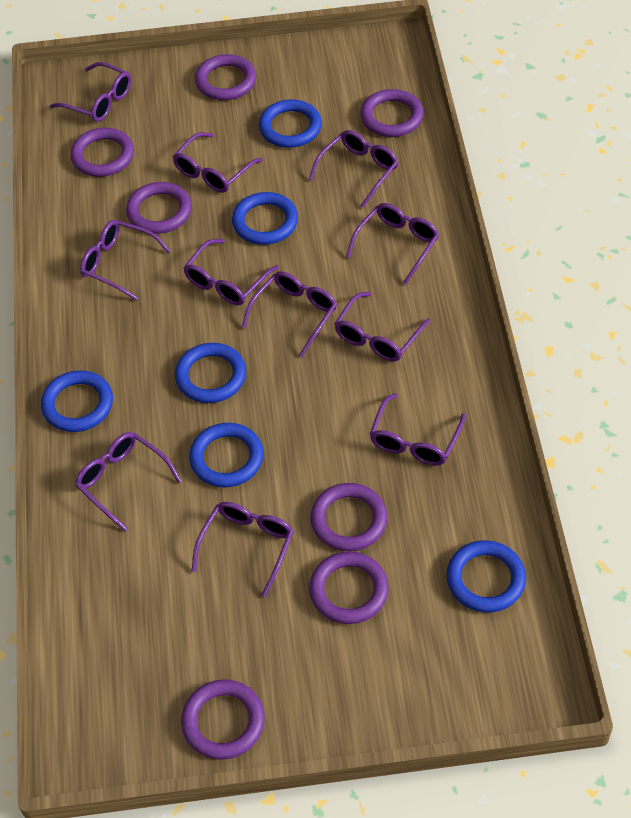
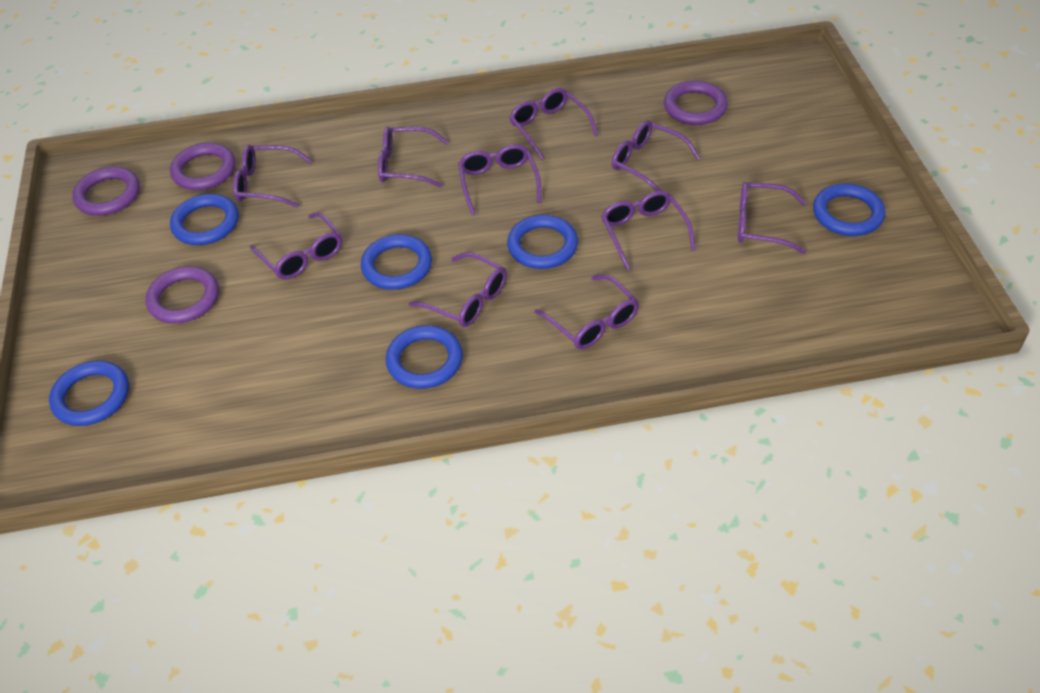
purple glasses: [50,62,131,122] [75,432,182,532] [80,220,171,301] [172,132,263,193] [183,239,279,305] [192,502,294,597] [242,271,337,357] [309,130,398,208] [334,292,431,362] [346,203,439,285] [370,393,466,466] = 11 -> [233,145,312,208] [250,212,342,280] [378,127,449,188] [409,252,507,327] [458,144,541,215] [509,88,598,160] [534,275,639,349] [601,190,696,270] [612,120,700,191] [738,182,806,254] = 10
purple ring: [70,128,134,177] [126,182,192,234] [181,680,265,759] [195,54,256,100] [309,552,389,624] [310,483,387,551] [360,89,424,137] = 7 -> [72,167,140,216] [146,266,219,324] [170,143,236,190] [664,80,728,125] = 4

